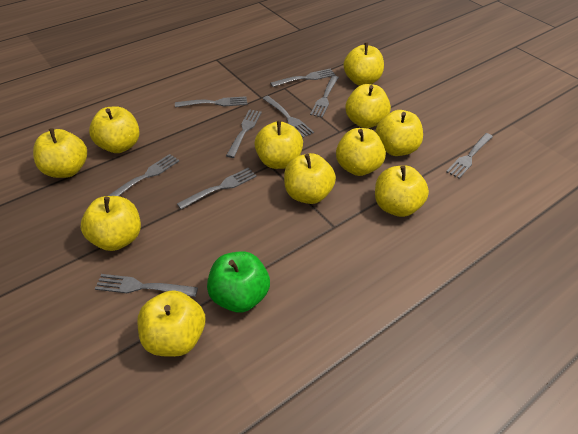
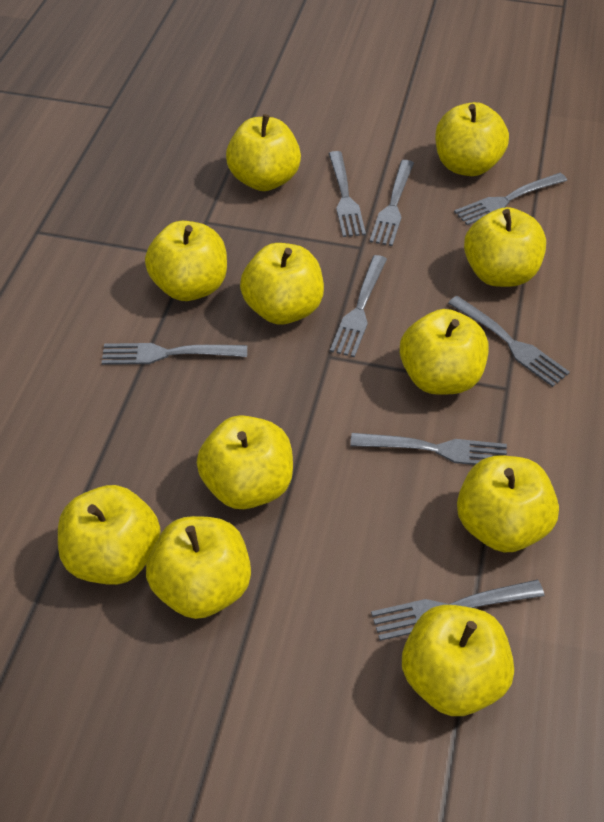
green apple: [207,251,270,313] = 1 -> none = 0
grey fork: [95,274,198,297] [108,154,179,196] [175,96,248,107] [177,167,257,209] [226,109,262,158] [263,96,314,138] [270,69,336,87] [310,75,339,118] [446,133,493,178] = 9 -> [102,343,247,365] [329,151,366,237] [330,255,387,357] [350,433,507,465] [369,160,414,246] [371,580,544,641] [448,296,570,387] [454,173,567,225] = 8

